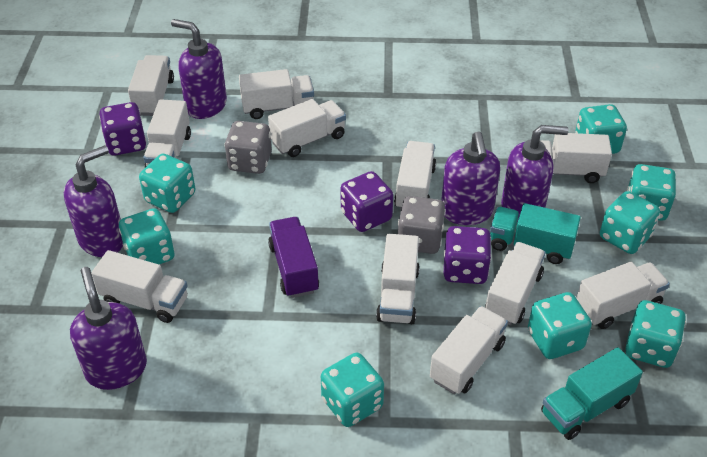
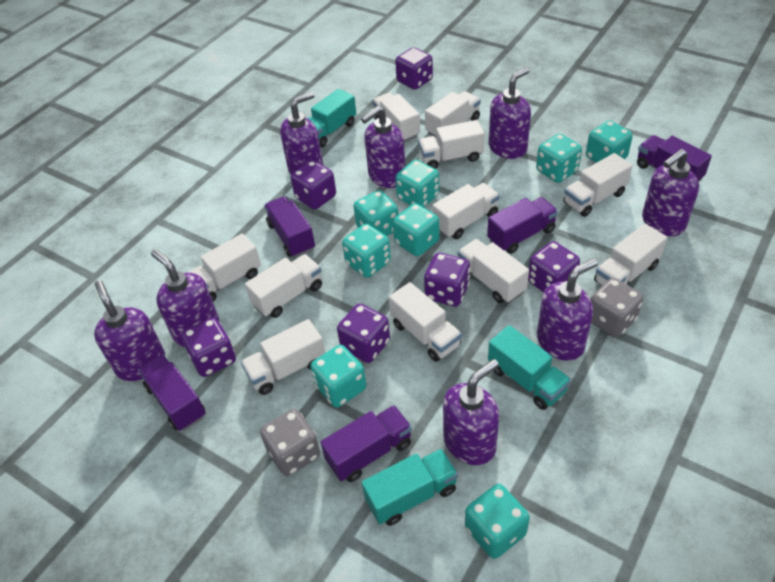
purple dice: [99,102,147,156] [340,171,393,232] [444,226,492,284] = 3 -> [181,317,236,377] [291,160,336,209] [337,304,390,363] [395,47,433,89] [424,253,470,307] [528,241,580,292] = 6
purple soap dispenser: [64,145,123,257] [70,267,147,390] [171,19,227,119] [441,131,500,225] [501,125,568,223] = 5 -> [94,280,165,381] [151,249,219,347] [280,92,323,174] [361,106,405,188] [443,359,499,465] [489,67,531,159] [537,259,598,361] [642,149,699,236] = 8
purple truck: [268,217,319,298] = 1 -> [138,354,206,431] [264,196,315,257] [320,405,412,482] [487,197,558,254] [637,135,712,182] = 5
turquoise truck: [490,203,581,264] [541,347,643,440] = 2 -> [308,89,356,147] [361,449,458,526] [488,325,571,410] = 3

